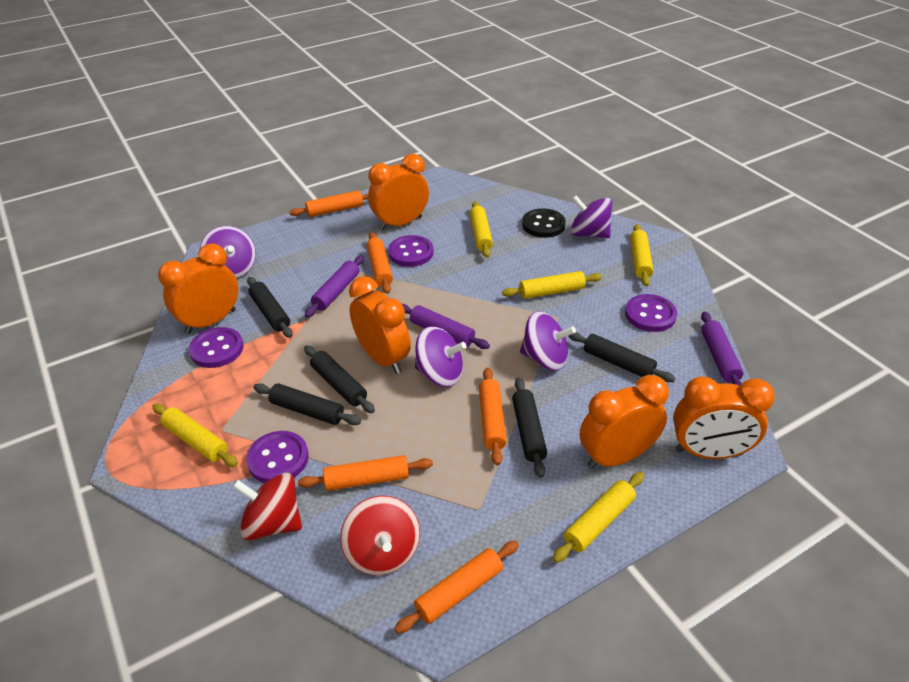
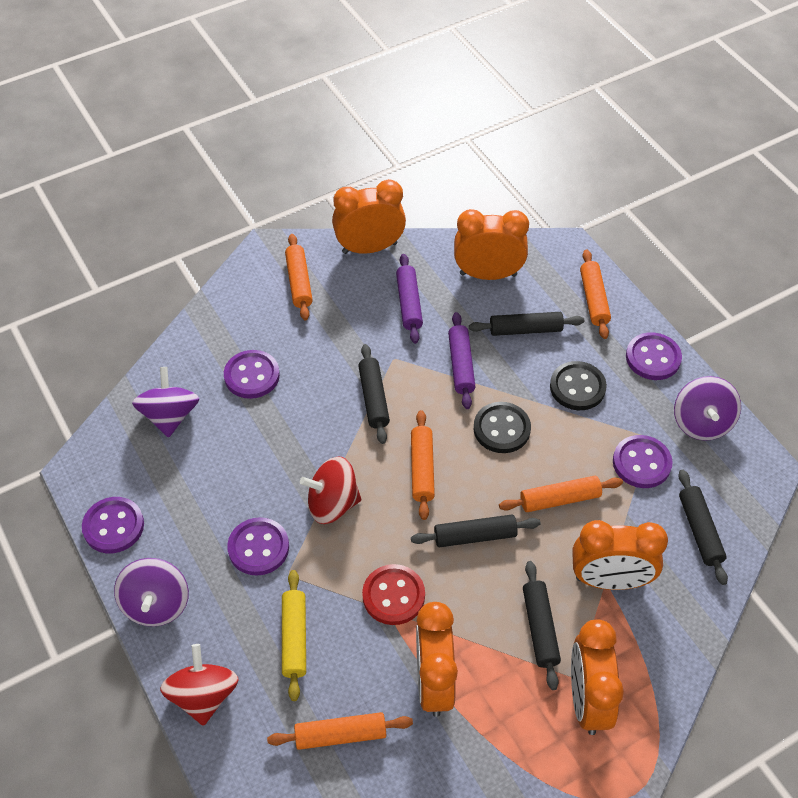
black button: [522,208,566,238] = 1 -> [474,402,531,453] [550,361,607,410] = 2
purple button: [189,327,244,368] [246,431,309,483] [388,235,434,267] [625,294,677,332] = 4 -> [82,497,144,553] [224,350,280,399] [227,517,289,576] [613,435,673,488] [626,332,682,380] = 5
purple rolling pin: [305,255,364,318] [402,304,490,349] [701,311,744,386] = 3 -> [396,254,423,344] [448,312,476,409] = 2
purple spinning top: [200,226,256,279] [415,327,467,387] [520,312,576,370] [571,195,613,238] = 4 -> [114,558,189,626] [132,367,199,438] [674,376,741,441] = 3
red button: none = 0 -> [362,564,425,625] = 1
yellow rolling pin: [152,404,238,467] [469,201,493,258] [502,271,602,299] [553,472,644,563] [630,224,653,286] = 5 -> [282,570,306,701] = 1

